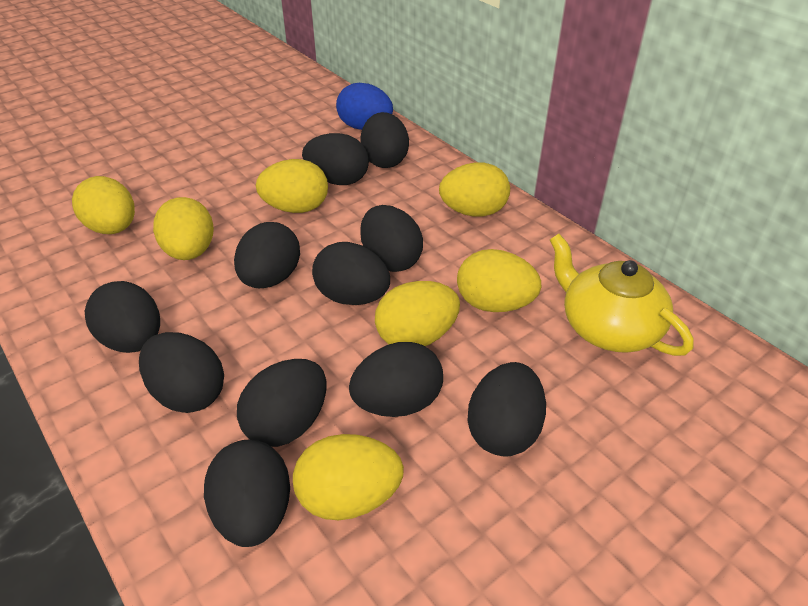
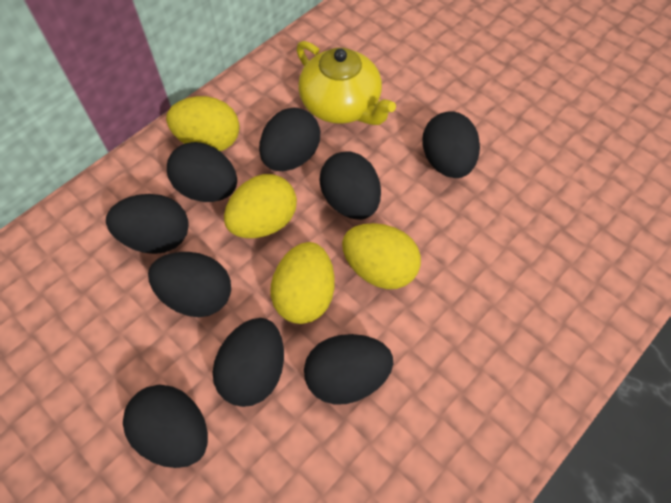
black egg: [85,281,160,353] [139,332,224,413] [204,440,290,547] [234,222,300,288] [237,359,326,447] [302,133,369,185] [312,242,390,305] [349,342,443,417] [360,112,409,168] [360,205,423,272] [467,362,546,457] = 11 -> [106,194,188,254] [123,385,208,468] [148,252,231,317] [167,142,237,202] [213,318,284,407] [259,108,320,171] [304,334,393,405] [320,151,381,220] [422,112,480,178] = 9
blue egg: [336,83,393,130] = 1 -> none = 0
yellow egg: [72,176,135,234] [153,197,214,260] [256,159,328,213] [293,434,404,520] [375,281,460,346] [439,162,510,217] [457,249,541,312] = 7 -> [166,96,239,151] [224,174,297,238] [271,242,335,324] [342,223,421,289] = 4

